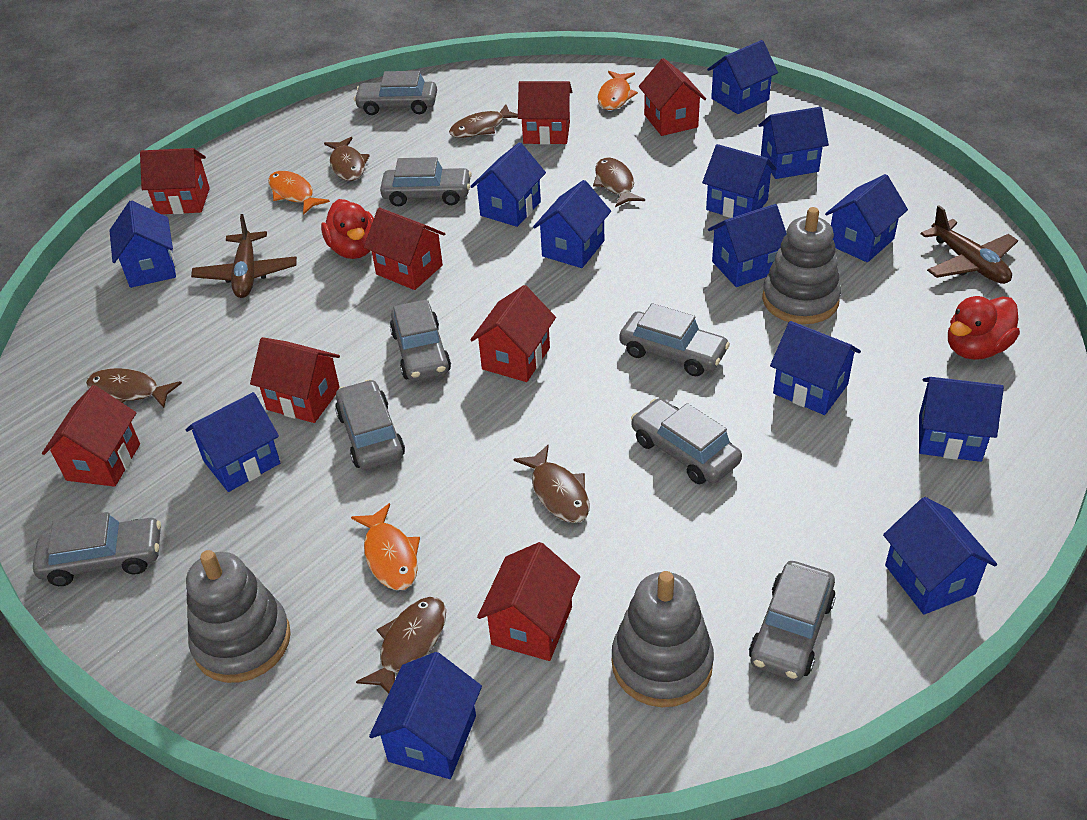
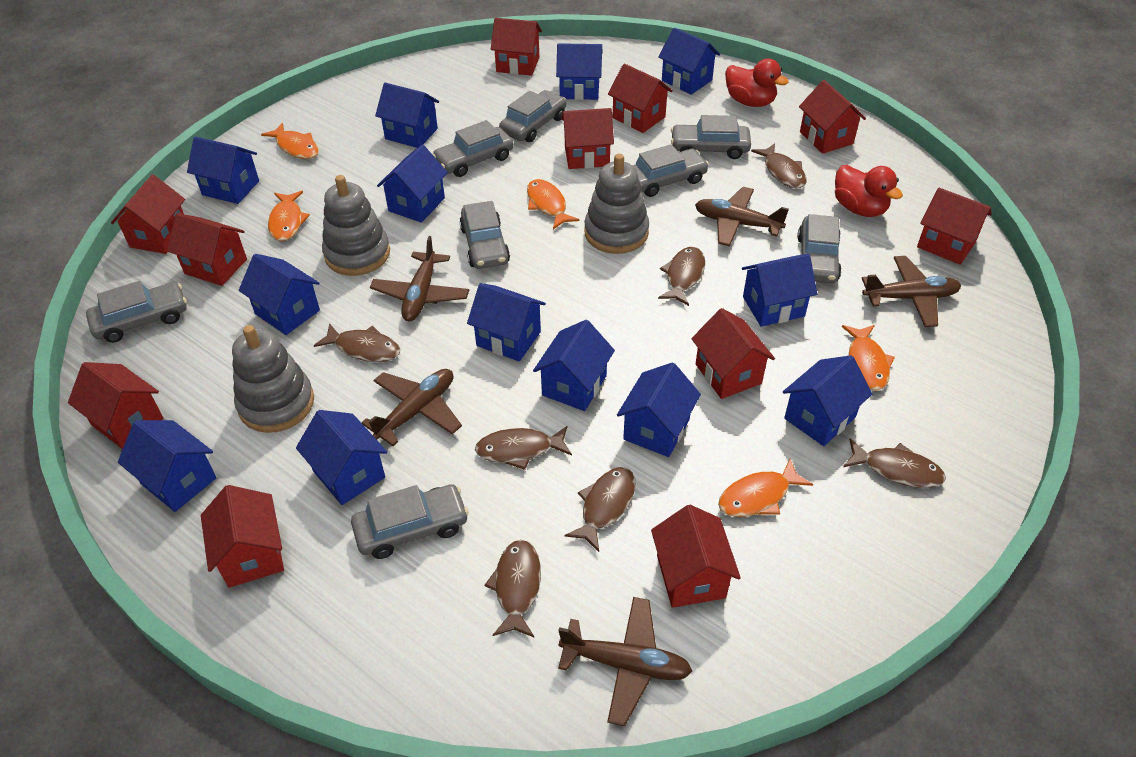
brown fish: [86,368,182,408] [324,137,370,181] [356,597,446,694] [449,104,518,138] [513,445,590,523] [593,157,645,207] = 6 -> [314,323,401,362] [475,426,572,470] [484,540,541,638] [565,467,636,552] [658,247,705,306] [751,143,807,188] [843,438,946,488] = 7
brown plane: [191,214,297,298] [921,205,1018,284] = 2 -> [361,369,462,446] [370,236,469,321] [558,597,692,726] [695,187,789,246] [862,256,961,327] = 5
orange fish: [268,171,330,215] [351,503,420,590] [597,71,638,110] = 3 -> [261,123,319,159] [268,191,310,241] [527,179,579,229] [718,458,813,517] [842,325,895,391] = 5
red house: [42,385,140,487] [140,148,210,214] [250,337,340,423] [364,208,445,290] [470,285,556,382] [477,542,580,661] [518,81,572,145] [639,58,706,136] = 8 -> [68,362,164,449] [111,174,185,254] [167,213,247,286] [201,485,284,588] [491,18,542,76] [561,108,614,169] [608,64,673,133] [651,505,741,608] [691,308,775,399] [799,80,866,154] [917,188,992,265] = 11

